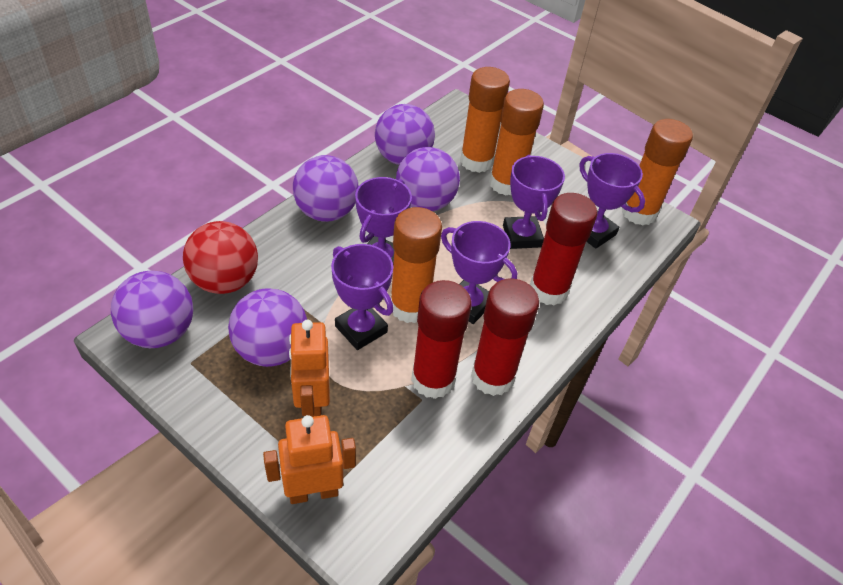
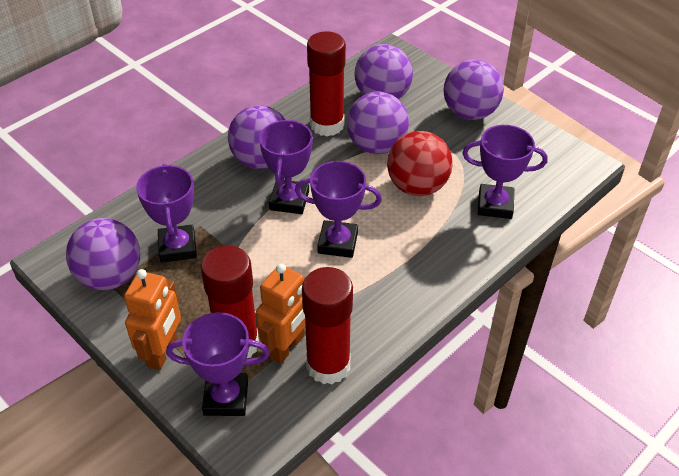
orange glue stick: [390,207,442,323] [460,67,510,173] [489,89,544,196] [622,119,693,226] = 4 -> none = 0

